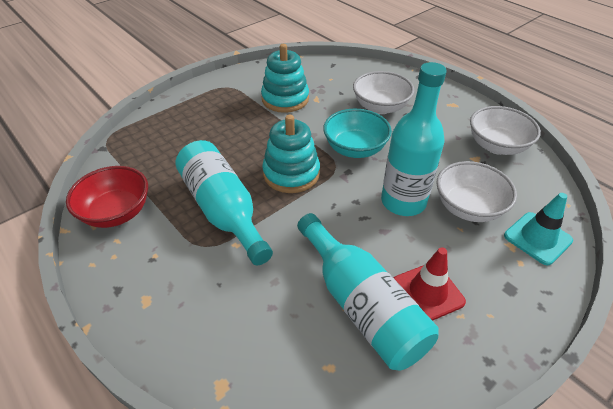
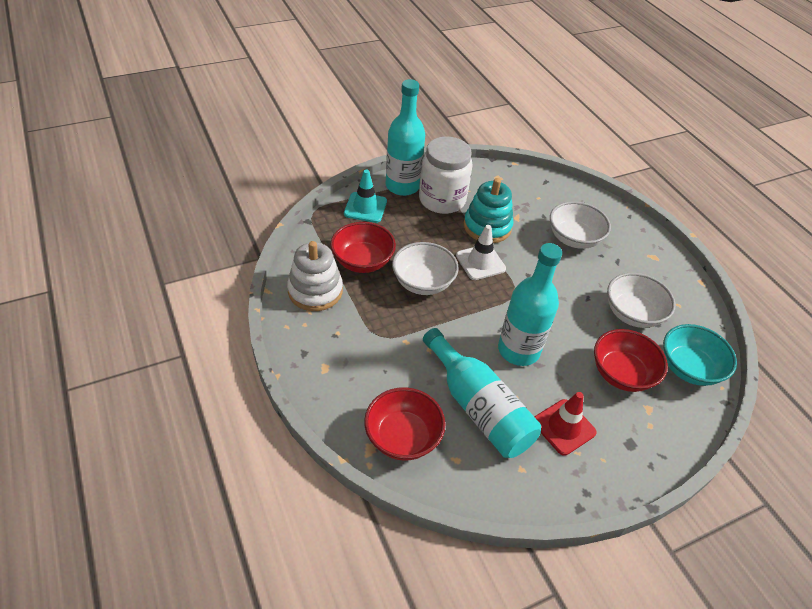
red bowl: [66,166,148,228] = 1 -> [330,222,396,273] [364,387,446,461] [594,329,668,392] = 3
turquoise stacking toy: [261,44,309,113] [262,115,320,193] = 2 -> [464,178,514,243] = 1
white jar: none = 0 -> [419,136,473,214] = 1
white stacking toy: none = 0 -> [287,241,343,311] = 1
white traffic cone: none = 0 -> [456,225,506,280] = 1

